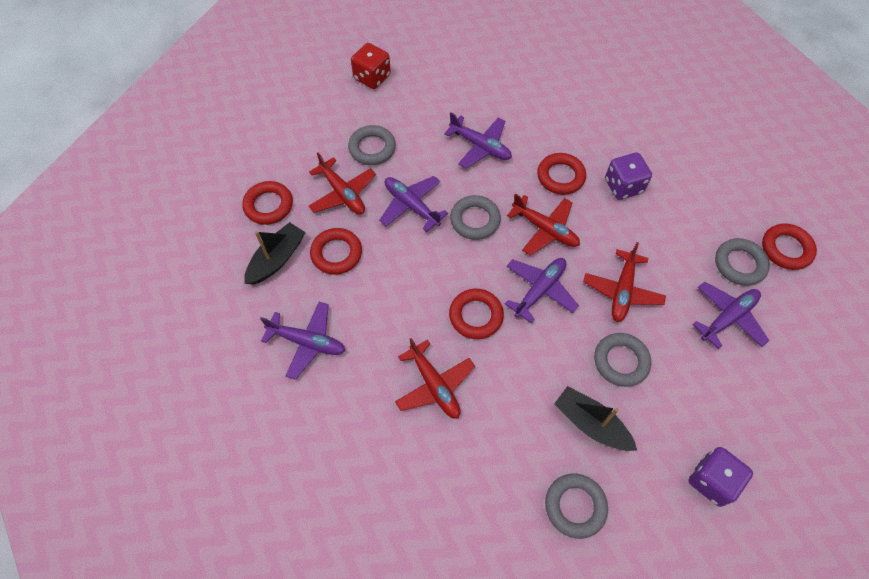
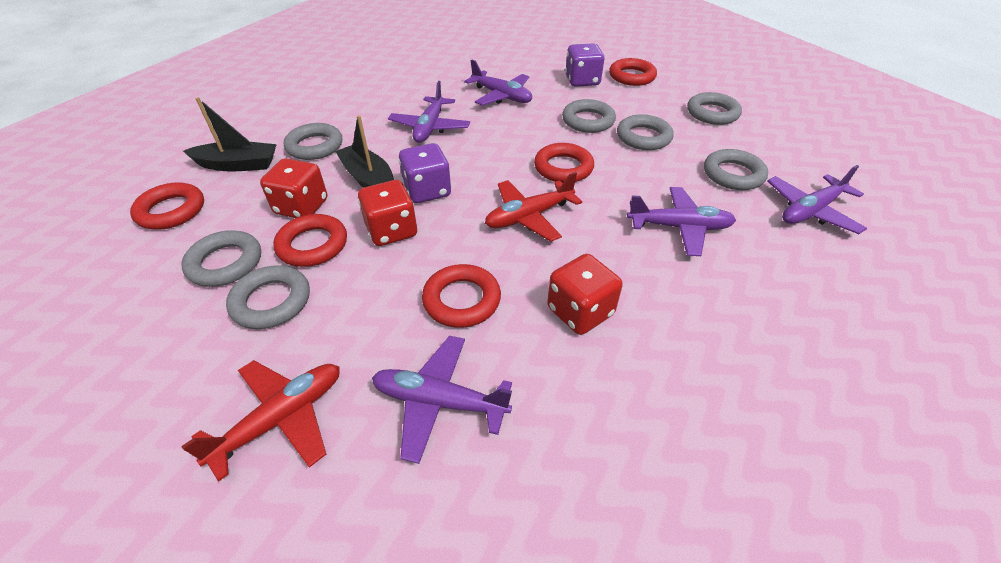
grey ring: [348,125,396,165] [450,195,501,240] [545,474,608,539] [594,333,651,387] [715,238,770,286] = 5 -> [181,230,261,287] [226,265,310,329] [284,123,342,160] [562,99,616,133] [617,114,674,150] [687,92,742,125] [704,149,768,190] = 7
red dice: [351,43,391,89] = 1 -> [260,158,327,218] [358,180,417,246] [547,254,623,335] = 3
red plane: [309,152,376,214] [395,338,475,419] [507,193,580,256] [583,242,666,322] = 4 -> [181,360,340,481] [485,172,582,242] = 2

